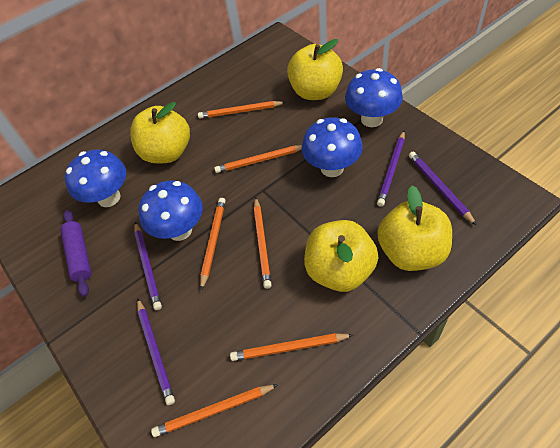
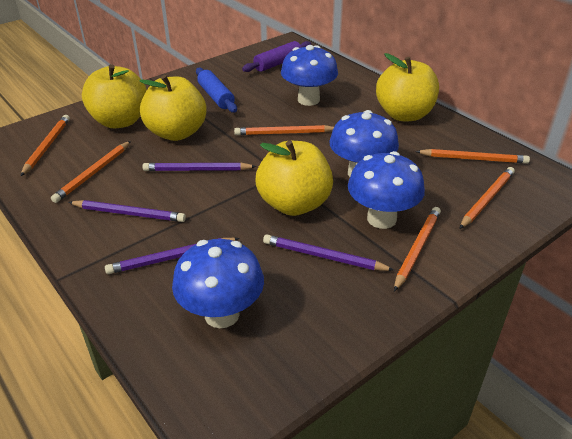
blue rolling pin: none = 0 -> [196,68,237,112] = 1

